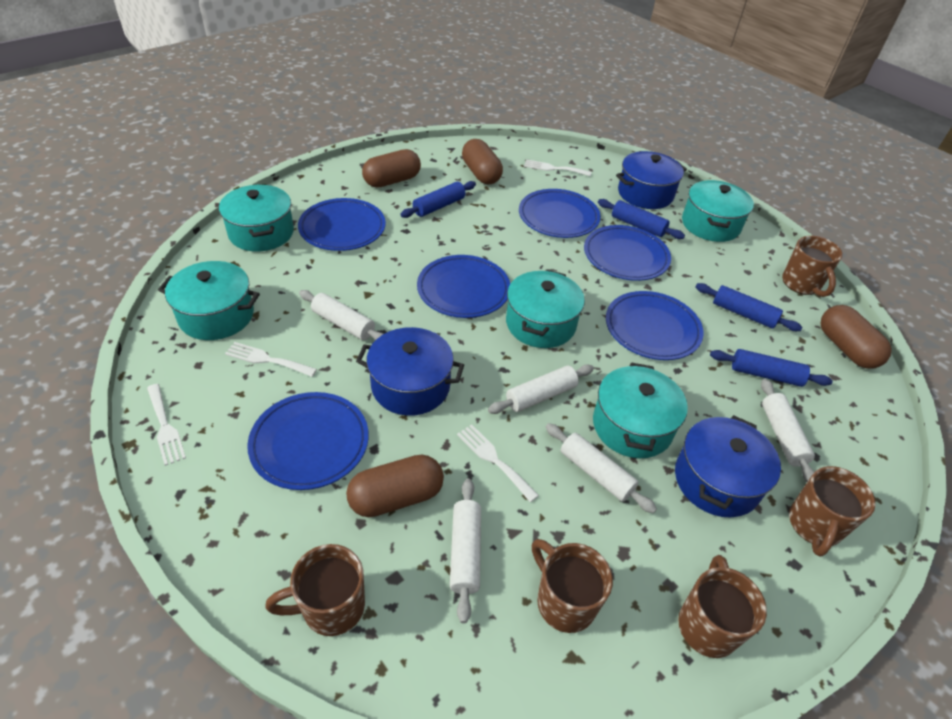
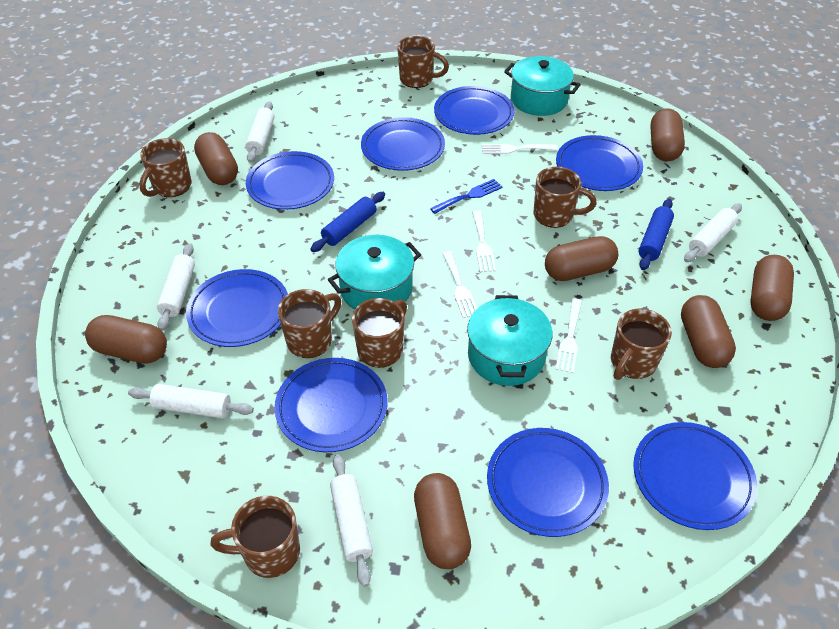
blue fork: none = 0 -> [430,179,503,214] = 1
blue plate: [247,392,369,490] [298,198,386,251] [417,255,510,318] [519,189,601,238] [584,225,671,281] [606,291,704,360] = 6 -> [186,269,288,347] [246,151,334,210] [275,358,388,452] [361,117,445,171] [434,86,515,135] [487,428,609,537] [556,135,643,191] [633,422,757,530] = 8
blue pot: [356,327,464,416] [616,151,687,209] [675,415,781,518] = 3 -> none = 0
blue rolling pin: [400,181,476,218] [598,199,685,239] [695,283,802,331] [710,349,833,387] = 4 -> [310,192,385,252] [639,199,674,270] = 2
brown capsule: [346,455,444,517] [362,149,421,188] [462,139,503,184] [821,305,892,369] = 4 -> [85,315,167,364] [194,132,238,185] [414,473,471,569] [545,236,618,281] [650,108,685,161] [681,295,736,368] [750,255,794,321] = 7
brown mug: [265,544,365,636] [532,539,613,633] [678,555,767,658] [782,236,843,297] [789,466,876,557] = 5 -> [139,138,192,197] [210,496,300,578] [278,289,341,358] [352,298,407,368] [397,36,449,88] [534,167,597,228] [611,308,672,380] = 7
turquoise pot: [158,261,260,340] [219,184,294,252] [506,270,585,348] [593,362,688,458] [682,180,754,242] = 5 -> [328,235,421,310] [467,295,552,386] [504,56,581,116] = 3

